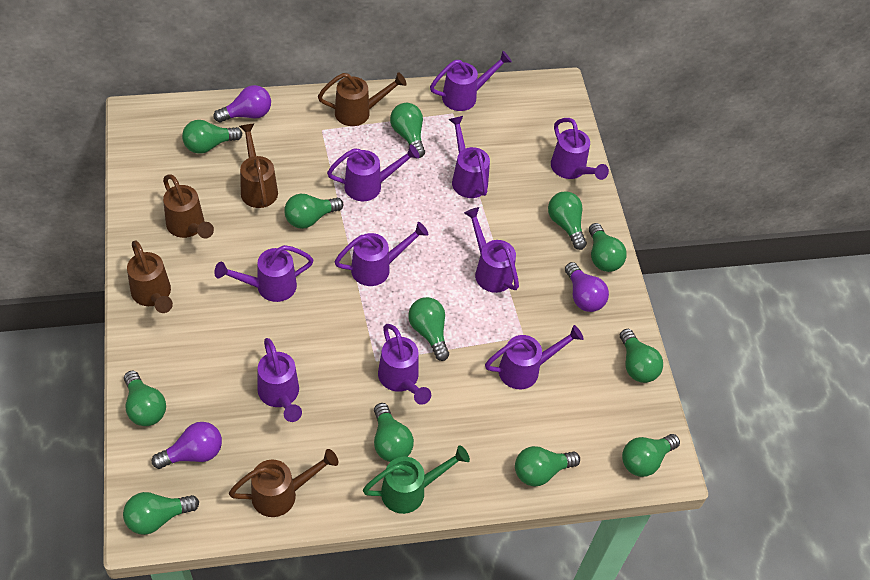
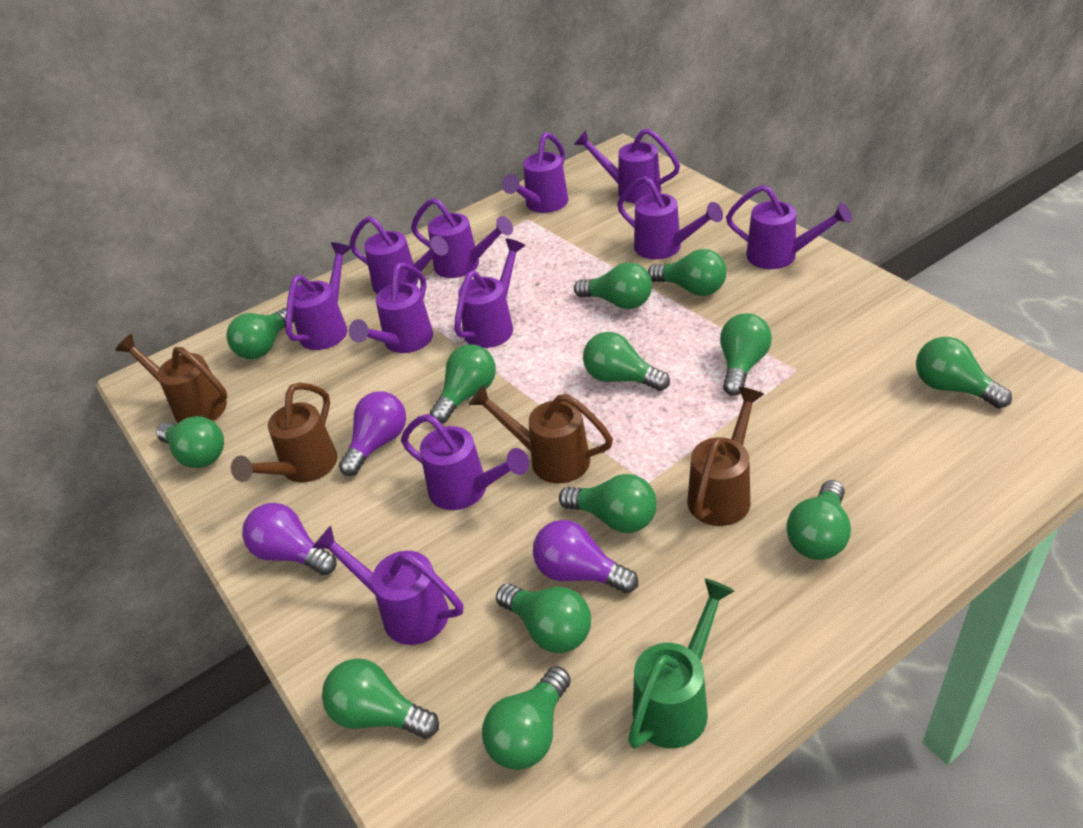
brown watering can: [127,240,173,313] [163,174,214,239] [229,449,338,517] [239,123,278,208] [318,72,407,126] = 5 -> [116,334,227,423] [231,382,337,482] [469,385,613,483] [687,387,764,526] = 4
green light bulb: [123,492,199,535] [124,371,166,426] [182,120,242,154] [284,194,344,229] [374,403,414,462] [390,103,425,158] [408,297,449,361] [515,446,580,487] [548,191,587,250] [589,223,627,272] [620,329,663,383] [622,434,680,477] = 12 -> [156,416,224,468] [226,308,294,359] [322,658,439,739] [430,344,496,423] [482,666,571,770] [496,583,591,653] [559,474,657,533] [574,262,652,309] [583,332,670,391] [648,249,726,296] [720,313,772,396] [786,480,851,560] [916,337,1012,409] = 13
purple watering can: [214,245,313,302] [258,338,302,422] [327,145,420,201] [334,222,428,286] [378,324,431,405] [430,51,512,111] [449,116,490,198] [464,207,519,293] [485,325,584,389] [551,118,609,180] = 10 -> [286,242,351,350] [312,526,463,645] [349,263,433,353] [350,216,448,294] [401,414,529,510] [411,198,513,278] [454,239,526,348] [502,132,568,213] [574,128,680,203] [617,176,723,259] [726,185,852,269] = 11

